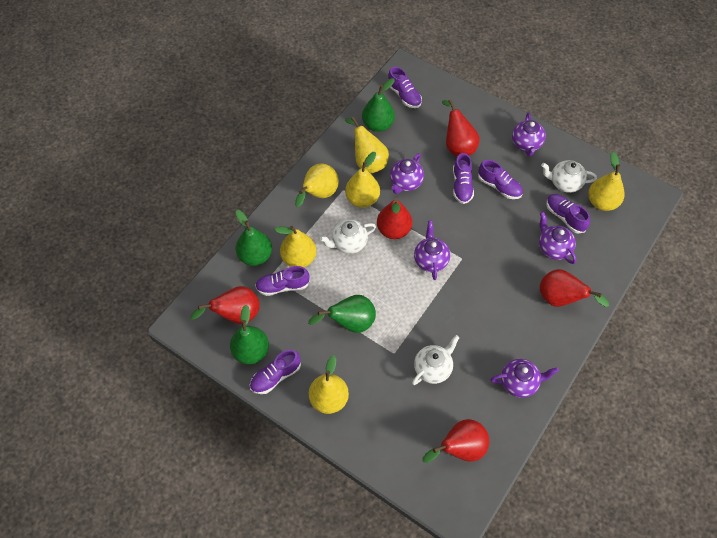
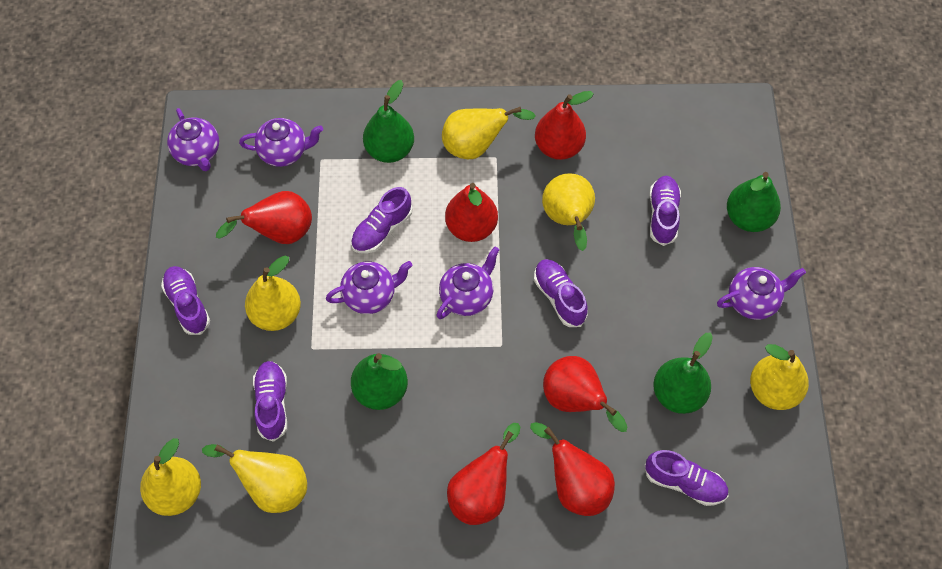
red pear: [190,286,260,324] [377,198,412,239] [422,419,489,463] [442,99,480,157] [540,269,609,307] = 5 -> [216,191,312,244] [445,183,498,242] [447,423,520,525] [530,422,615,516] [535,91,594,160] [543,356,627,432] = 6
white teapot: [320,219,376,254] [412,335,459,385] [541,160,597,193] = 3 -> none = 0

